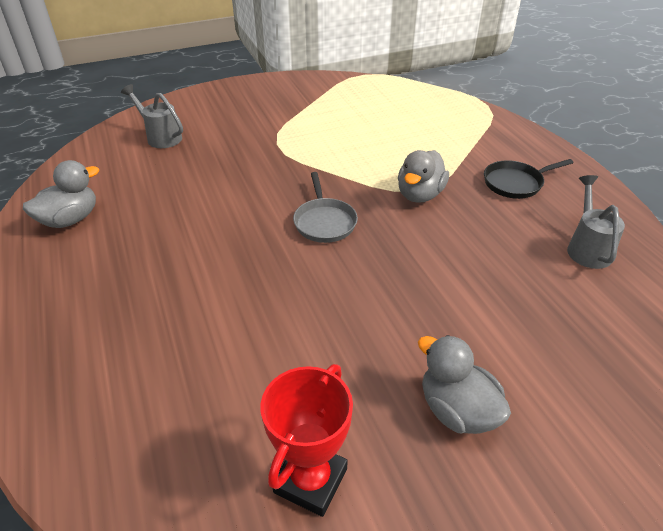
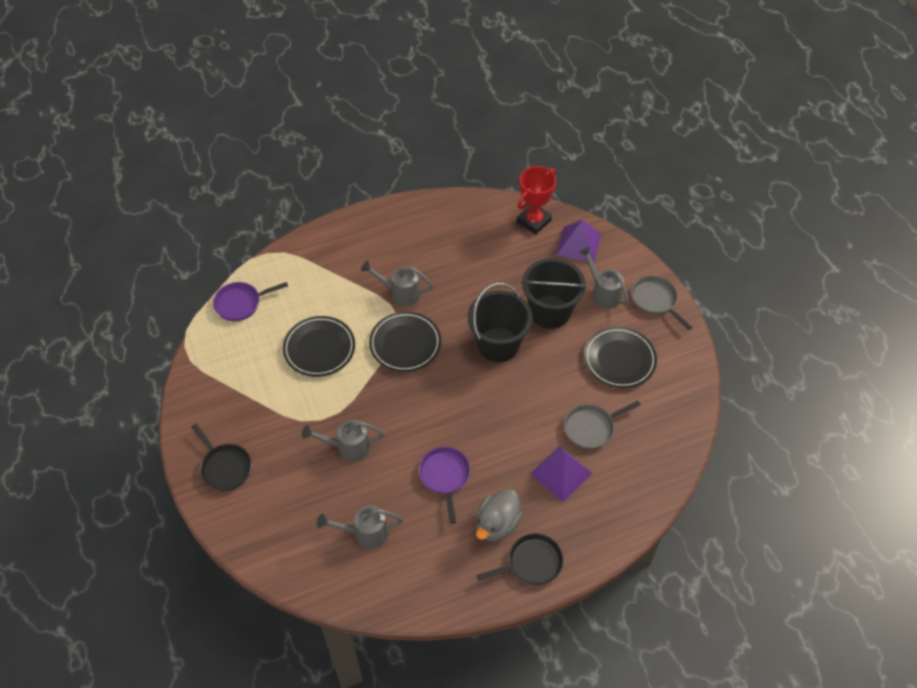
black bucket: none = 0 -> [468,283,533,362] [521,258,587,329] = 2
black pan: [484,159,573,199] = 1 -> [192,424,252,491] [477,534,563,585] = 2
black plate: none = 0 -> [283,316,355,377] [369,311,441,372] [584,327,657,389] = 3
grey duck: [23,160,99,228] [398,150,449,203] [418,335,511,434] = 3 -> [476,489,522,541] = 1
grey pan: [293,172,358,243] = 1 -> [564,401,641,449] [631,276,692,330] = 2
grey watering can: [121,84,183,148] [567,175,625,269] = 2 -> [302,419,385,462] [317,505,404,549] [361,261,434,306] [579,246,629,309] = 4
purple pan: none = 0 -> [213,282,288,321] [419,447,470,524] = 2
purple pyramid: none = 0 -> [530,446,592,502] [556,220,601,263] = 2

